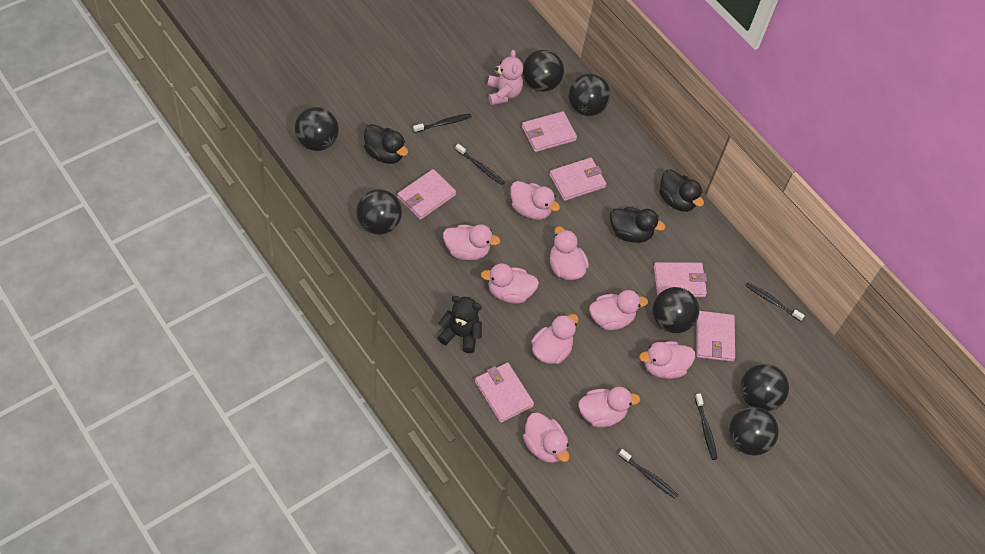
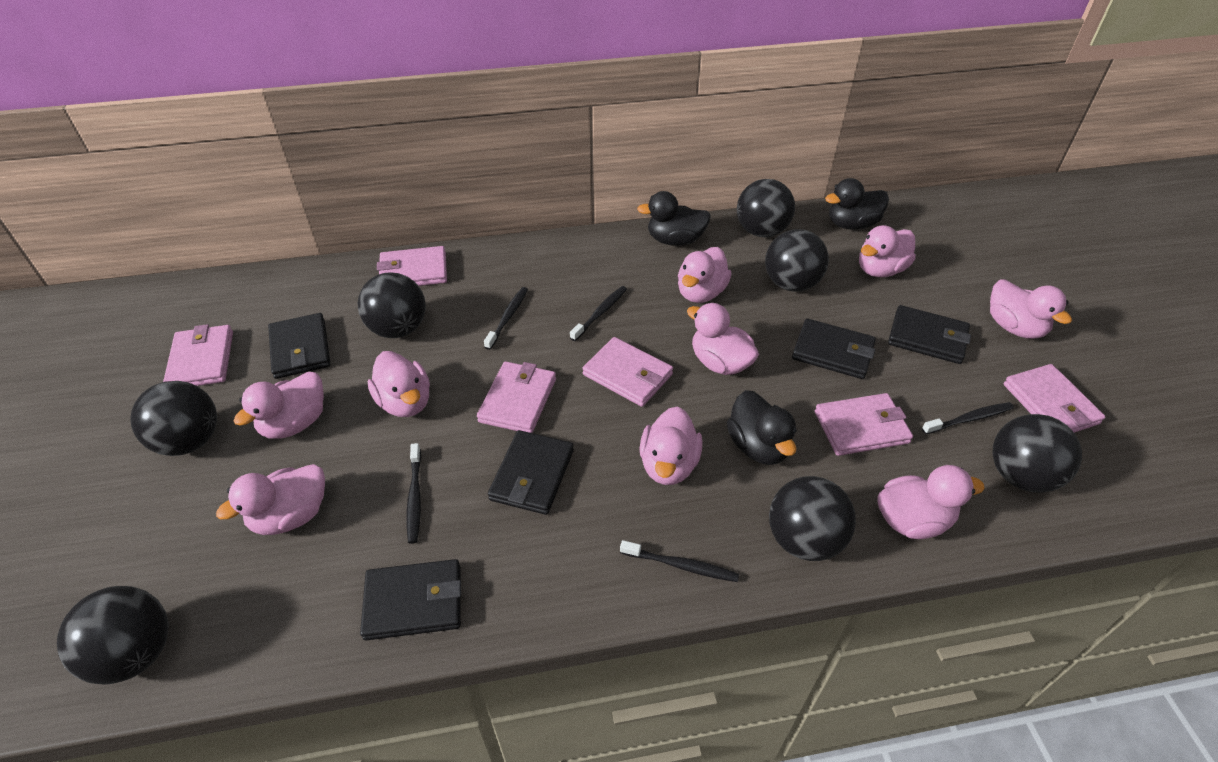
black teddy bear: [438,296,482,353] = 1 -> none = 0
black wallet: none = 0 -> [268,313,331,379] [360,559,461,640] [488,430,574,515] [792,318,876,379] [888,305,971,364] = 5
pink teddy bear: [487,50,523,105] = 1 -> none = 0

